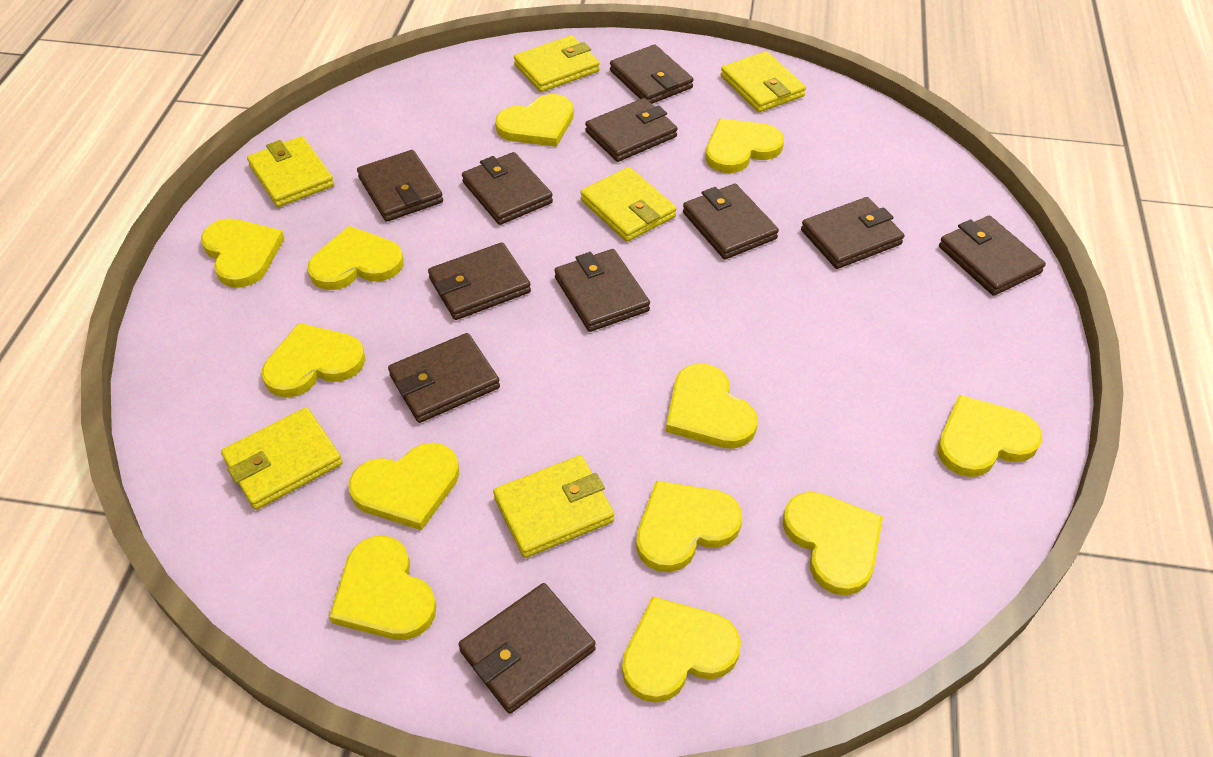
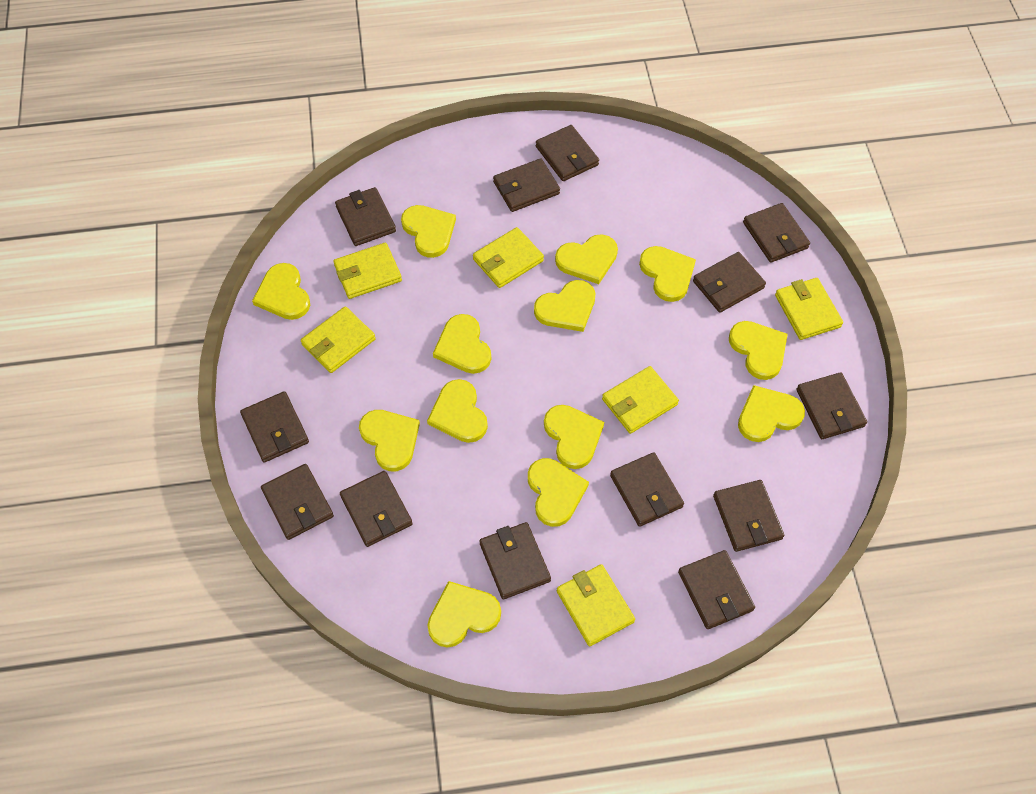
brown wallet: [357,150,443,222] [388,333,500,423] [428,242,531,320] [458,583,596,714] [462,152,553,225] [554,249,650,332] [585,98,678,162] [610,45,694,104] [683,184,779,259] [801,197,904,269] [939,216,1046,296] = 11 -> [240,391,309,463] [261,464,334,540] [335,187,396,246] [340,471,413,547] [479,522,551,599] [493,158,560,212] [536,125,599,181] [610,452,684,527] [678,550,755,629] [693,252,766,313] [713,480,784,552] [743,203,810,263] [796,372,867,439] = 13
yellow heart: [201,219,285,287] [262,323,365,398] [307,226,404,290] [329,536,437,640] [349,443,459,530] [495,94,574,147] [622,596,741,703] [636,481,742,572] [666,364,758,449] [705,119,784,173] [783,492,883,595] [937,395,1042,477] = 12 -> [252,263,310,320] [359,410,420,471] [401,205,456,258] [427,379,488,443] [427,581,501,648] [433,314,491,374] [528,458,589,527] [534,280,595,332] [544,405,604,469] [555,234,618,284] [639,246,696,302] [729,321,788,380] [738,385,805,442] = 13

